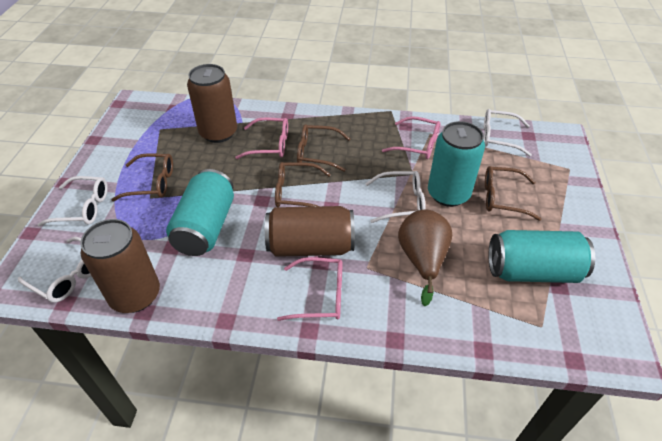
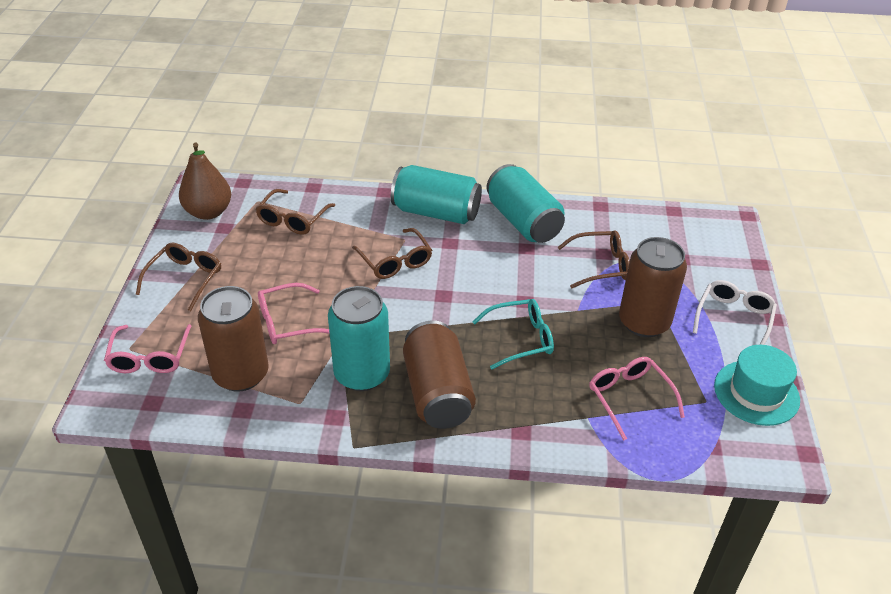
turquoise glasses: none = 0 -> [472,299,554,370] = 1
turquoise hat: none = 0 -> [714,345,800,426] = 1
white glasses: [18,237,91,303] [37,176,108,226] [365,171,426,223] [483,109,532,156] = 4 -> [693,280,777,345] = 1

